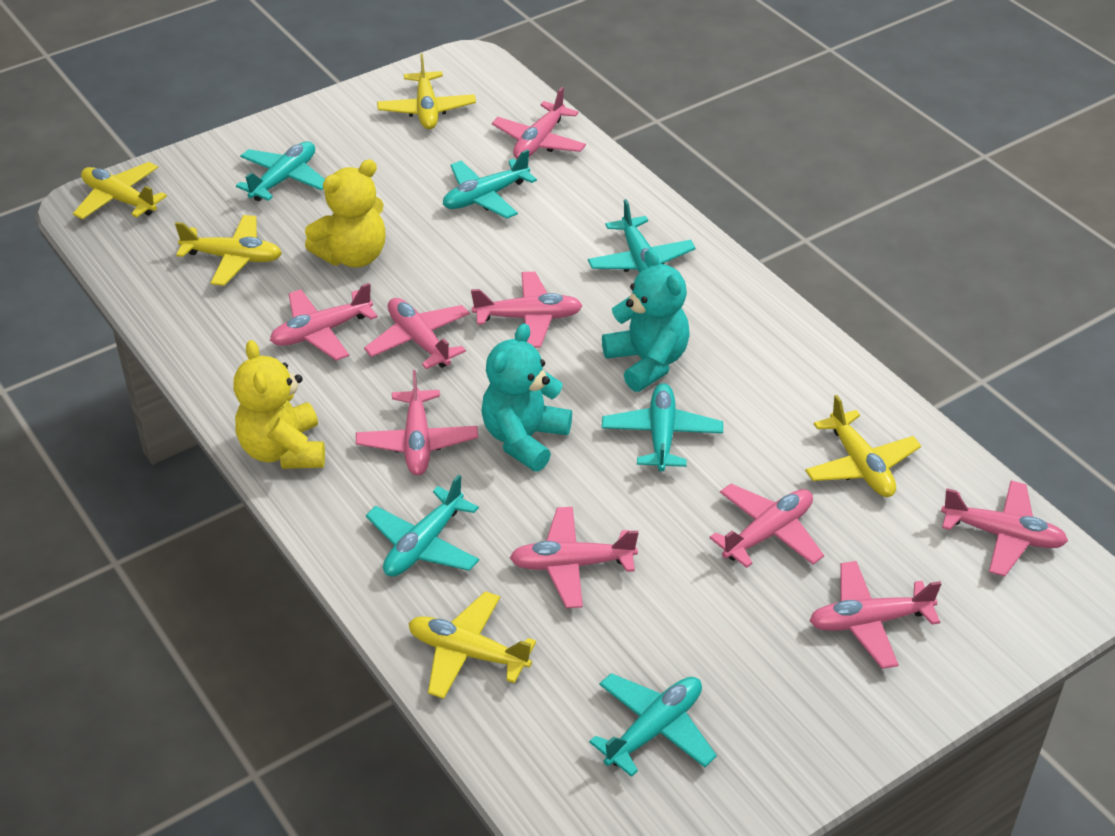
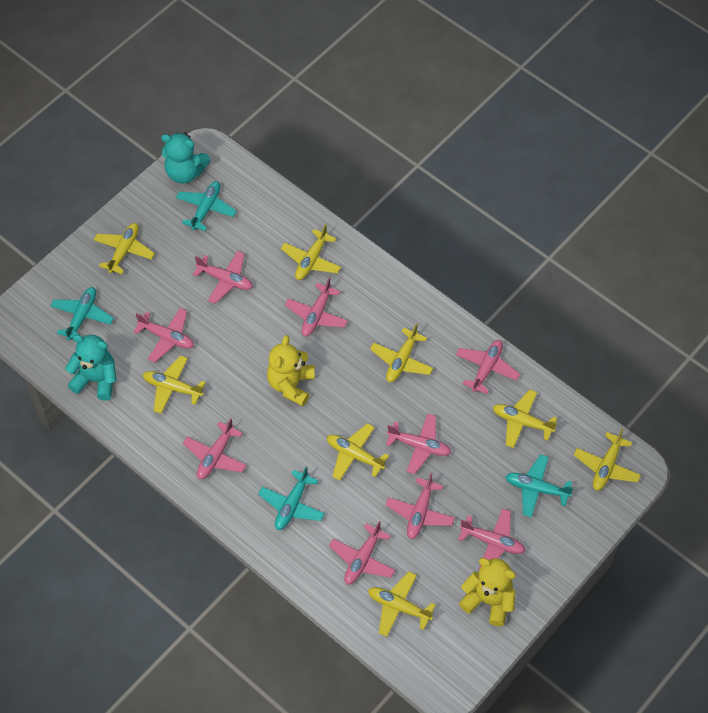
turquoise plane: [236,141,325,201] [366,475,479,577] [443,150,537,219] [588,199,696,273] [589,673,717,777] [602,383,723,471] = 6 -> [50,287,114,341] [176,181,237,231] [258,466,325,530] [505,454,573,517] = 4
yellow plane: [73,162,167,219] [175,215,282,286] [377,54,476,129] [408,591,536,699] [805,395,921,497] = 5 -> [94,223,155,274] [143,355,206,414] [281,224,341,280] [327,423,389,481] [368,572,436,637] [370,323,433,382] [493,389,557,448] [574,428,641,491] = 8

